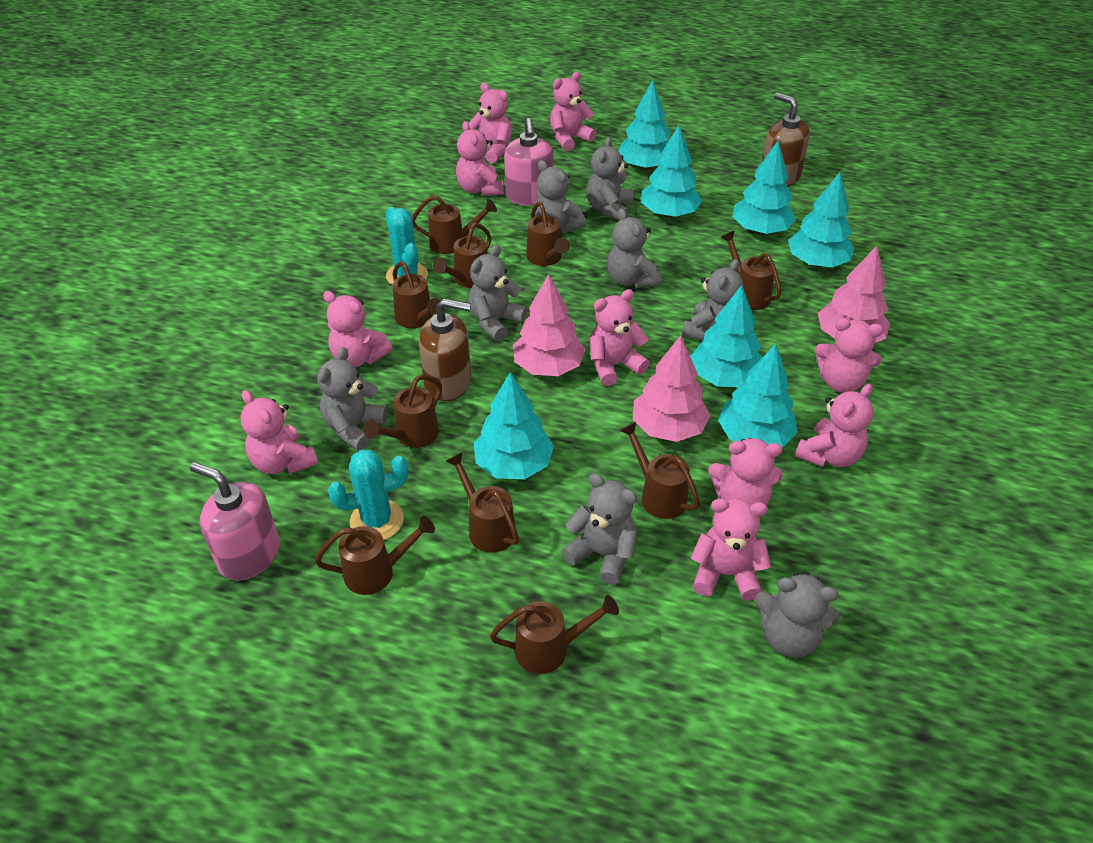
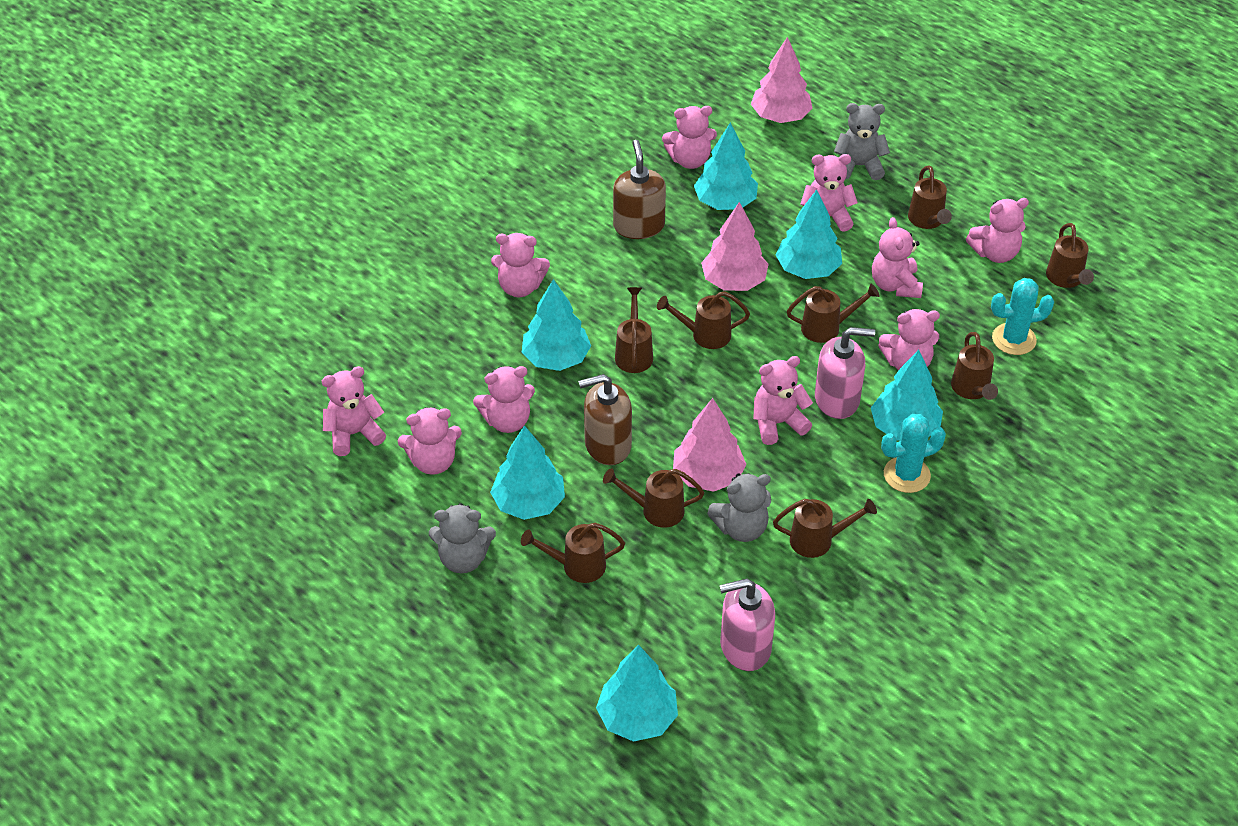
brown watering can: [315,516,435,595] [364,375,442,448] [392,261,440,328] [412,195,497,254] [433,223,491,288] [446,452,519,553] [490,595,619,674] [526,202,569,266] [619,422,700,519] [721,231,781,310] = 10 -> [521,523,625,583] [603,468,704,528] [615,287,653,373] [657,291,750,349] [773,499,877,558] [787,284,880,343] [908,165,952,229] [951,332,998,400] [1046,223,1094,288] = 9
grey teddy bear: [318,347,388,451] [468,245,527,341] [534,160,586,233] [562,473,637,585] [587,137,633,220] [607,208,661,288] [682,259,743,340] [755,572,839,658] = 8 -> [429,503,496,573] [707,473,771,542] [834,103,890,180] = 3
turquoise tree: [474,371,554,479] [618,79,671,170] [641,125,702,218] [690,285,762,387] [718,344,798,448] [733,141,796,234] [788,172,854,267] = 7 -> [490,425,565,520] [522,279,591,371] [596,645,678,742] [694,123,758,210] [776,190,842,279] [871,350,943,440] = 6

